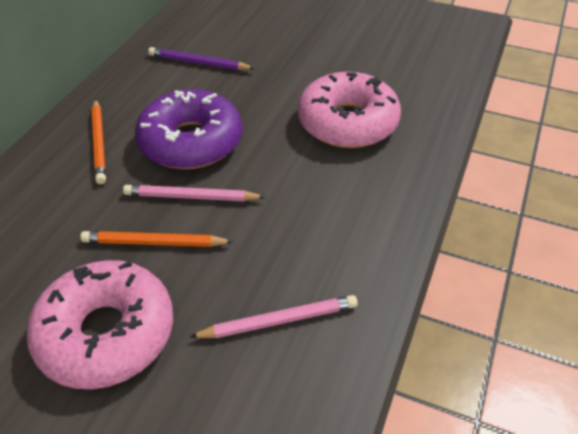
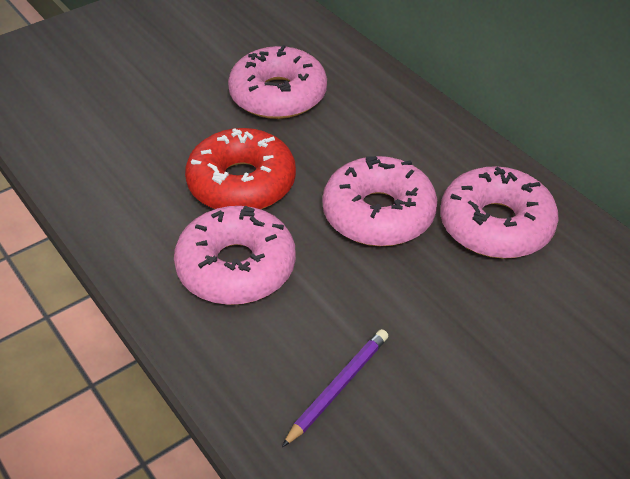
orange pencil: [80,231,234,247] [92,99,106,184] = 2 -> none = 0
pink donut: [26,260,173,389] [298,72,401,148] = 2 -> [174,206,296,305] [228,45,327,119] [322,156,437,246] [440,166,559,259] = 4
pink pencil: [123,185,265,201] [190,295,358,338] = 2 -> none = 0
purple donut: [135,89,242,169] = 1 -> none = 0
red donut: none = 0 -> [185,128,296,209] = 1

